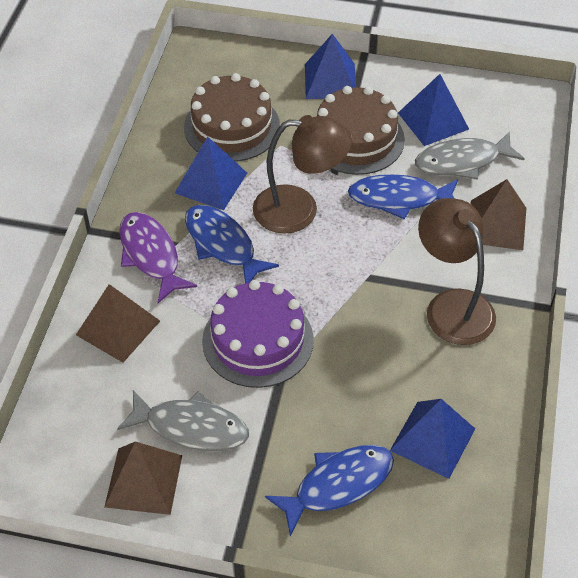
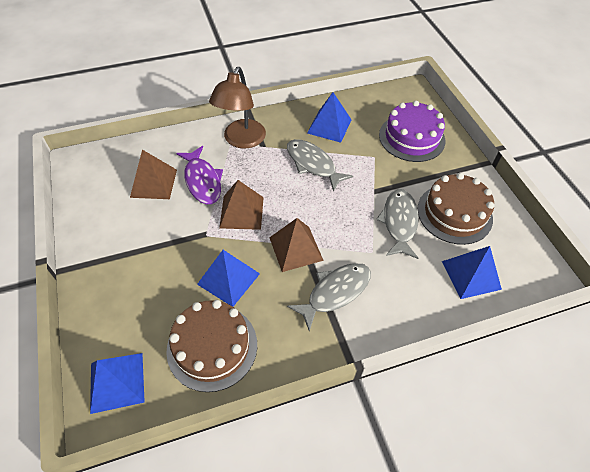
blue fish: [185,205,279,283] [265,445,394,536] [348,174,458,220] = 3 -> none = 0
brown lamp: [253,115,352,234] [418,198,496,345] = 2 -> [209,67,266,149] = 1
grey fish: [117,390,249,451] [415,131,525,180] = 2 -> [287,139,353,192] [287,263,371,331] [376,189,419,259] = 3

